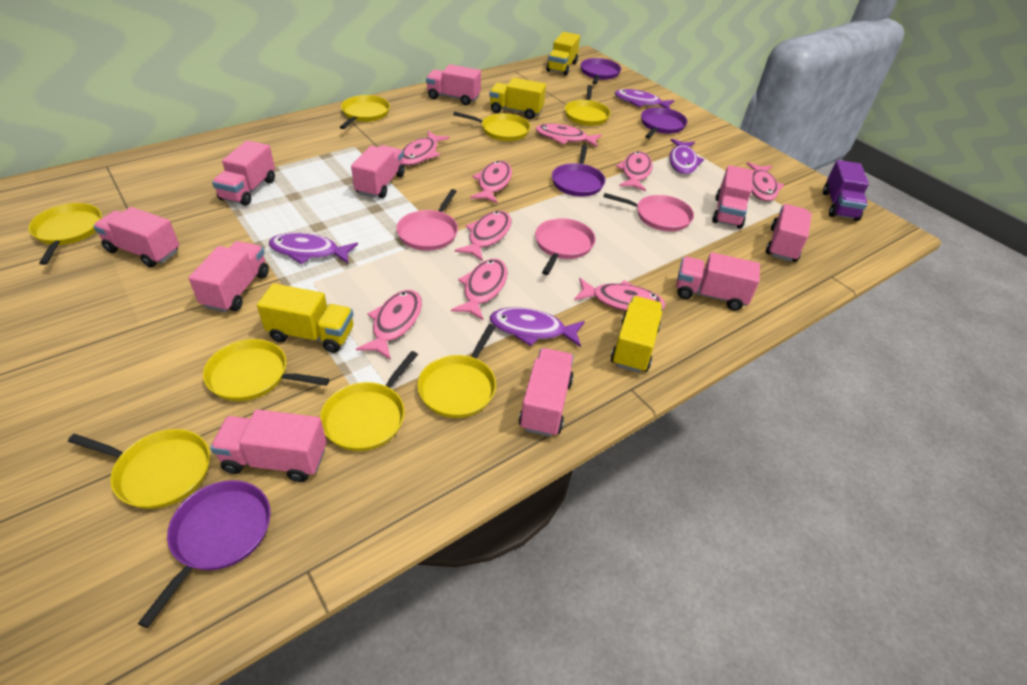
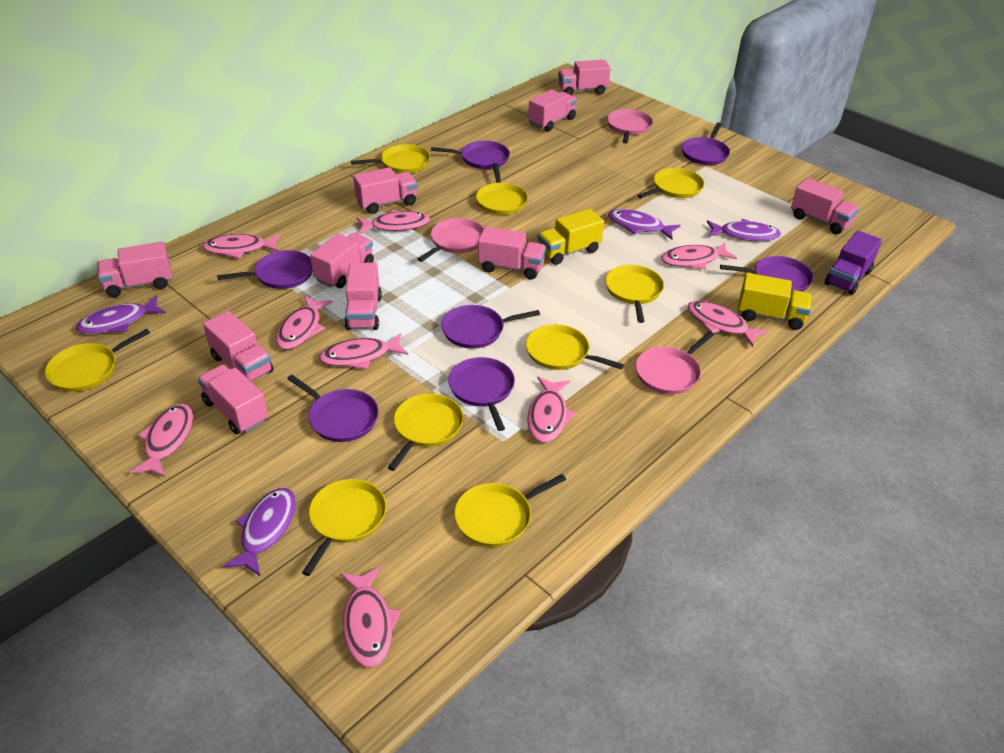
purple pan: [138,480,271,628] [552,144,605,197] [580,58,621,84] [641,107,688,138] = 4 -> [217,250,312,289] [287,375,379,442] [431,141,510,169] [441,305,540,349] [448,357,515,431] [682,122,730,165] [720,256,814,292] = 7
yellow pan: [28,203,102,265] [68,429,210,509] [203,339,329,401] [320,351,418,451] [340,95,390,129] [417,324,496,418] [453,112,530,141] [565,85,611,126] = 8 -> [45,329,150,392] [302,479,386,576] [351,144,430,173] [387,393,463,471] [454,474,566,547] [476,163,528,215] [526,324,624,370] [605,265,664,323] [637,168,704,198] = 9
yellow truck: [257,283,353,353] [490,78,546,119] [546,32,580,75] [611,296,663,373] = 4 -> [537,209,604,265] [738,273,812,330] = 2

